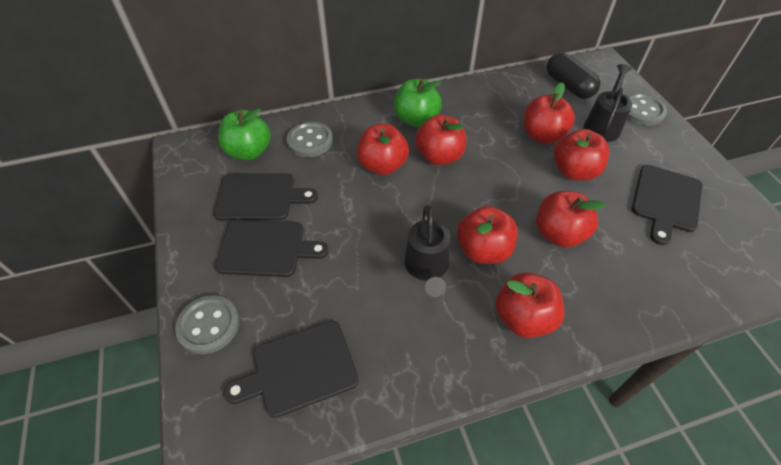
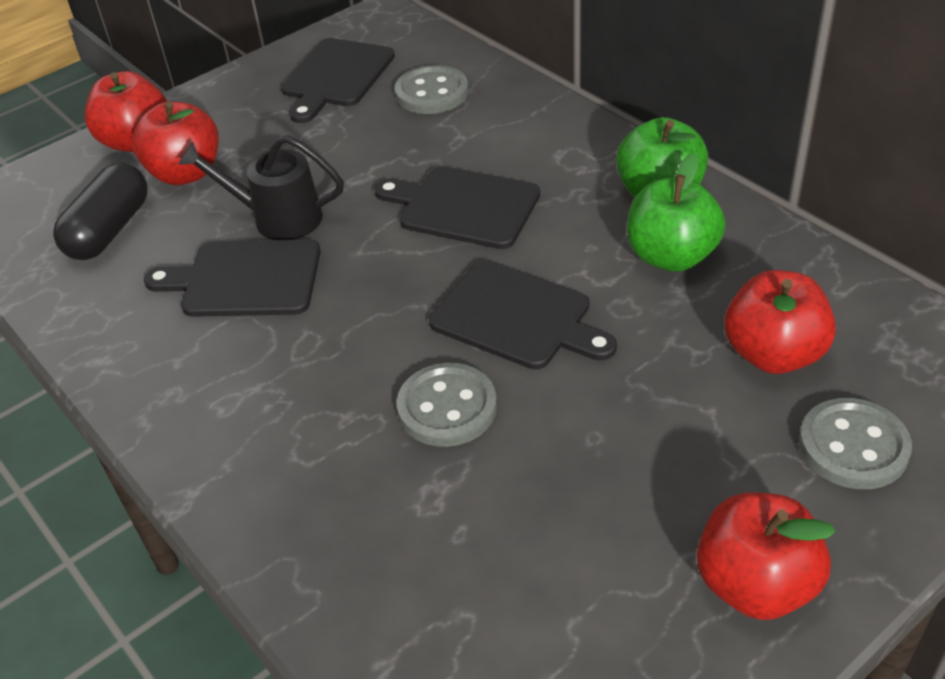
black watering can: [404,205,450,297] [584,64,632,142] = 2 -> [178,135,344,240] = 1
red apple: [357,124,409,175] [415,114,466,165] [457,206,518,264] [495,272,564,338] [524,82,575,144] [536,191,606,248] [553,129,609,181] = 7 -> [85,71,167,152] [132,101,219,185] [697,492,835,620] [724,270,836,374] = 4

